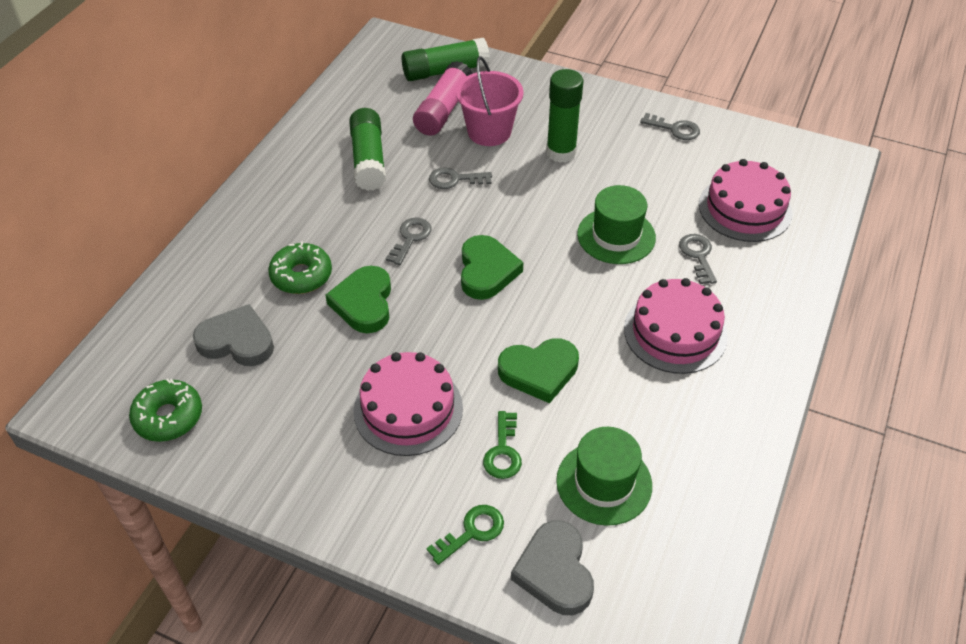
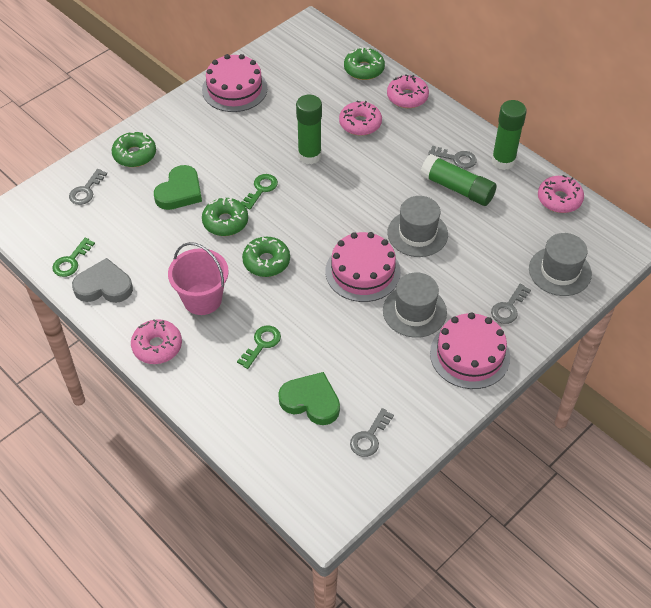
green donut: [129,379,202,442] [268,241,332,294] = 2 -> [111,132,156,167] [202,197,248,236] [242,237,290,277] [344,47,385,80] = 4
green hat: [556,427,652,526] [577,185,656,264] = 2 -> none = 0
green heart: [326,266,391,333] [461,235,523,300] [498,338,579,403] = 3 -> [154,165,202,210] [278,372,340,425] = 2
green key: [427,505,504,565] [483,411,522,479] = 2 -> [52,238,95,277] [237,326,281,369] [241,174,278,209] = 3
grey hat: none = 0 -> [383,272,447,338] [388,196,448,257] [529,233,592,296] = 3
grey heart: [193,304,274,366] [511,521,594,615] = 2 -> [72,258,133,303] = 1
pink donut: none = 0 -> [131,319,182,364] [339,101,382,136] [387,74,429,108] [538,175,584,213] = 4
pink glue stick: [413,61,473,136] = 1 -> none = 0

